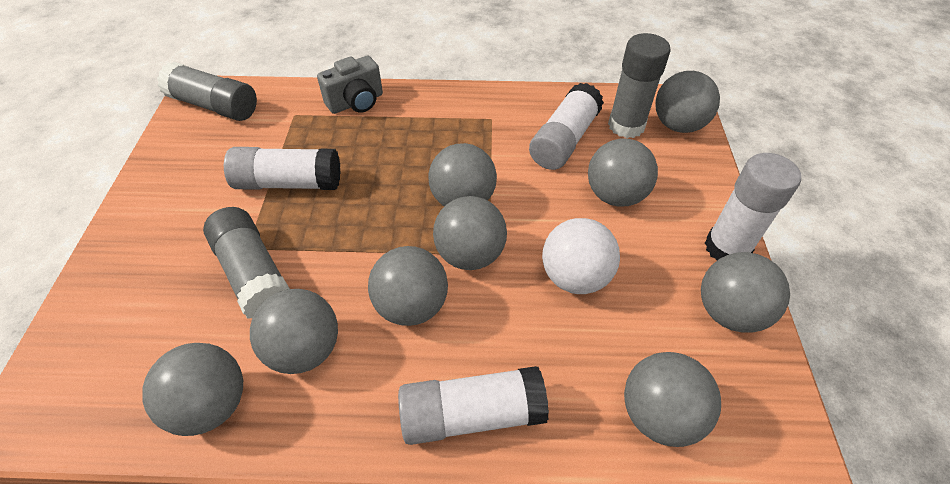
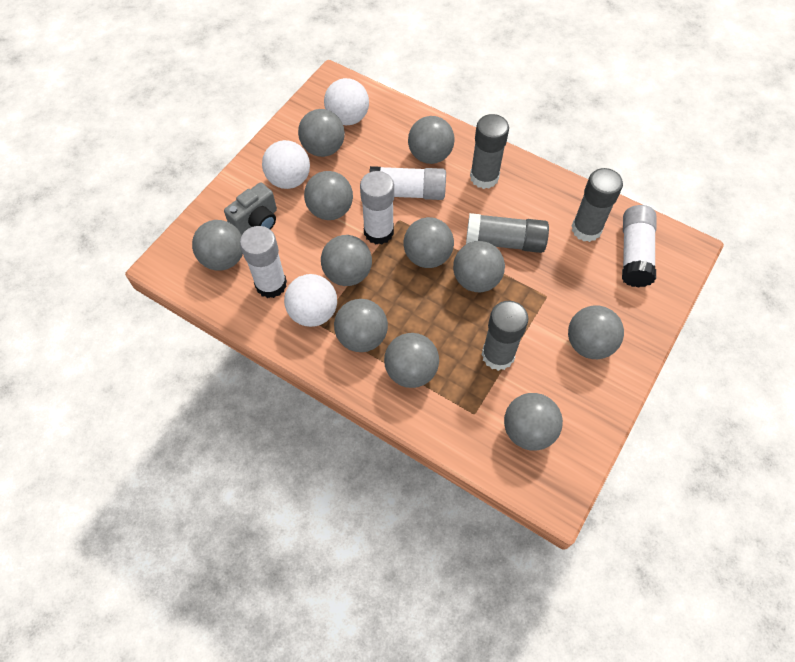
grey ball: [142,343,243,436] [250,289,338,374] [368,246,448,326] [429,143,497,206] [433,196,507,270] [588,139,658,207] [624,352,721,447] [655,71,720,133] [701,252,790,333] = 9 -> [192,220,243,271] [298,109,345,157] [304,171,353,220] [321,235,372,286] [334,299,388,352] [384,333,439,388] [404,217,454,268] [408,116,455,164] [453,241,505,292] [504,393,563,451] [568,306,624,359] = 11
grey glue stick: [157,62,257,121] [203,207,290,318] [608,33,671,138] = 3 -> [466,213,549,253] [470,114,509,189] [481,301,529,371] [572,168,623,242] = 4
white ball: [542,218,620,294] = 1 -> [262,140,310,189] [284,274,337,327] [324,78,369,125] = 3

